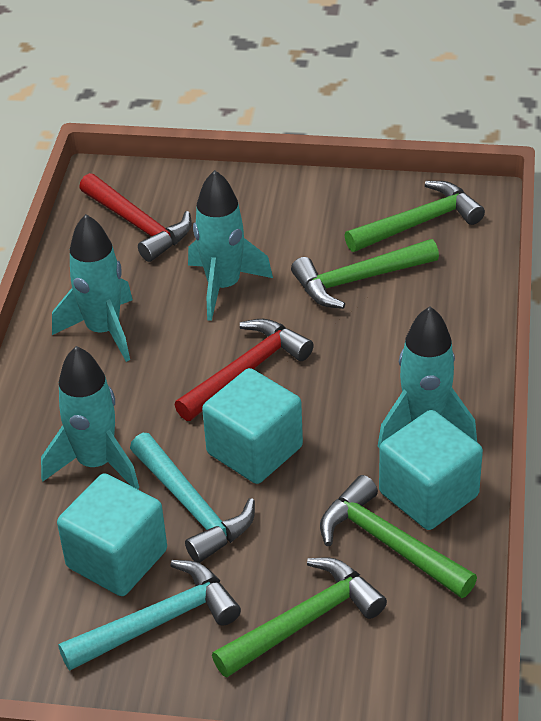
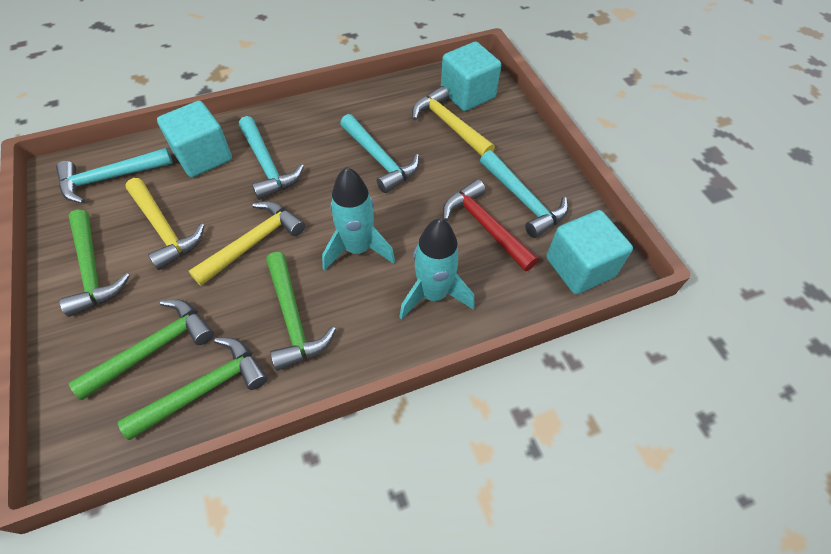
red hammer: [79,173,192,262] [175,319,314,421] = 2 -> [443,179,538,271] = 1
turquoise hammer: [58,560,241,670] [130,433,255,563] = 2 -> [56,148,173,204] [239,116,304,200] [340,114,419,193] [480,150,568,238] = 4
turquoise rocket: [41,346,139,489] [52,214,133,362] [188,170,273,321] [377,307,477,449] = 4 -> [322,167,395,271] [399,218,475,319] = 2
yellow hammer: none = 0 -> [125,178,205,270] [189,201,305,286] [412,86,495,156] = 3

